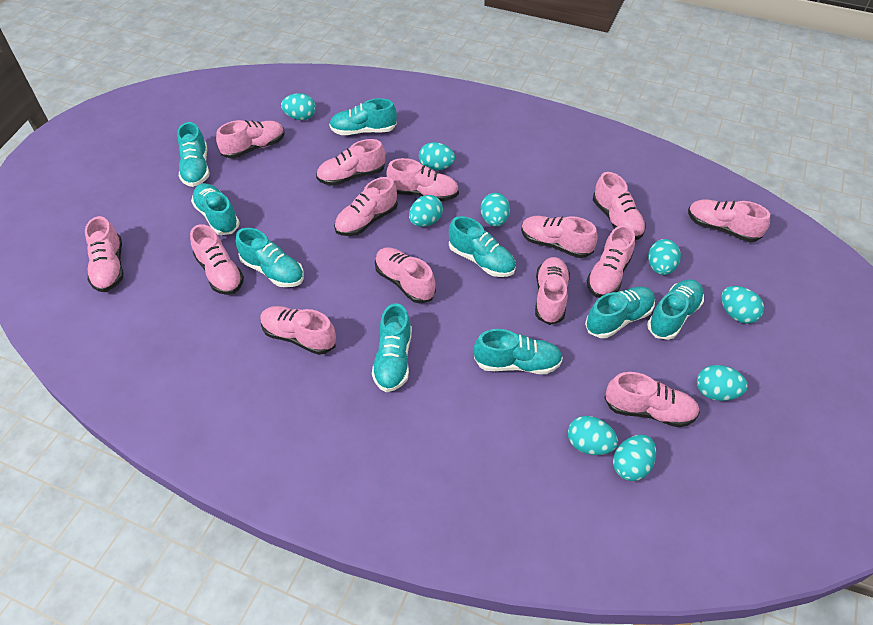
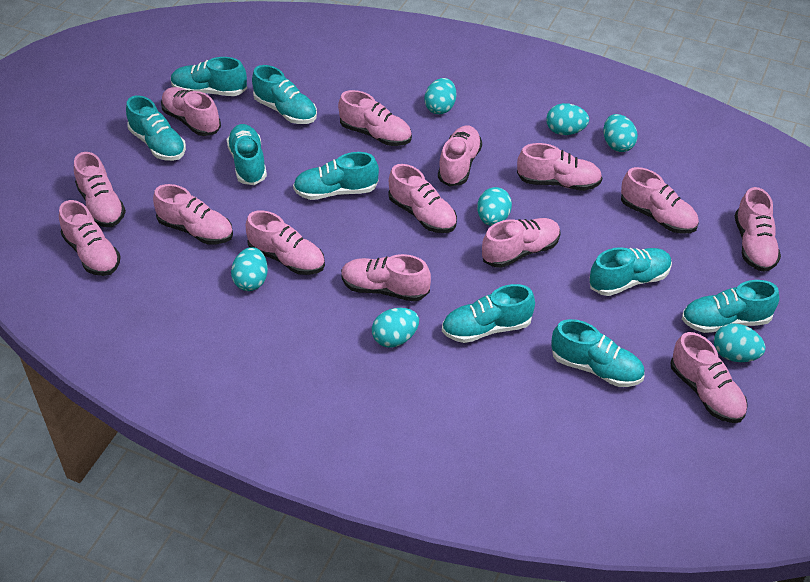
turquoise egg: [281,93,316,120] [409,195,443,227] [419,142,455,170] [481,193,510,227] [568,416,618,455] [613,435,656,481] [648,239,681,275] [697,365,748,401] [721,286,764,324] = 9 -> [231,247,268,291] [372,308,419,348] [424,78,456,114] [477,187,512,226] [546,103,589,135] [603,114,638,152] [714,323,766,362] = 7

